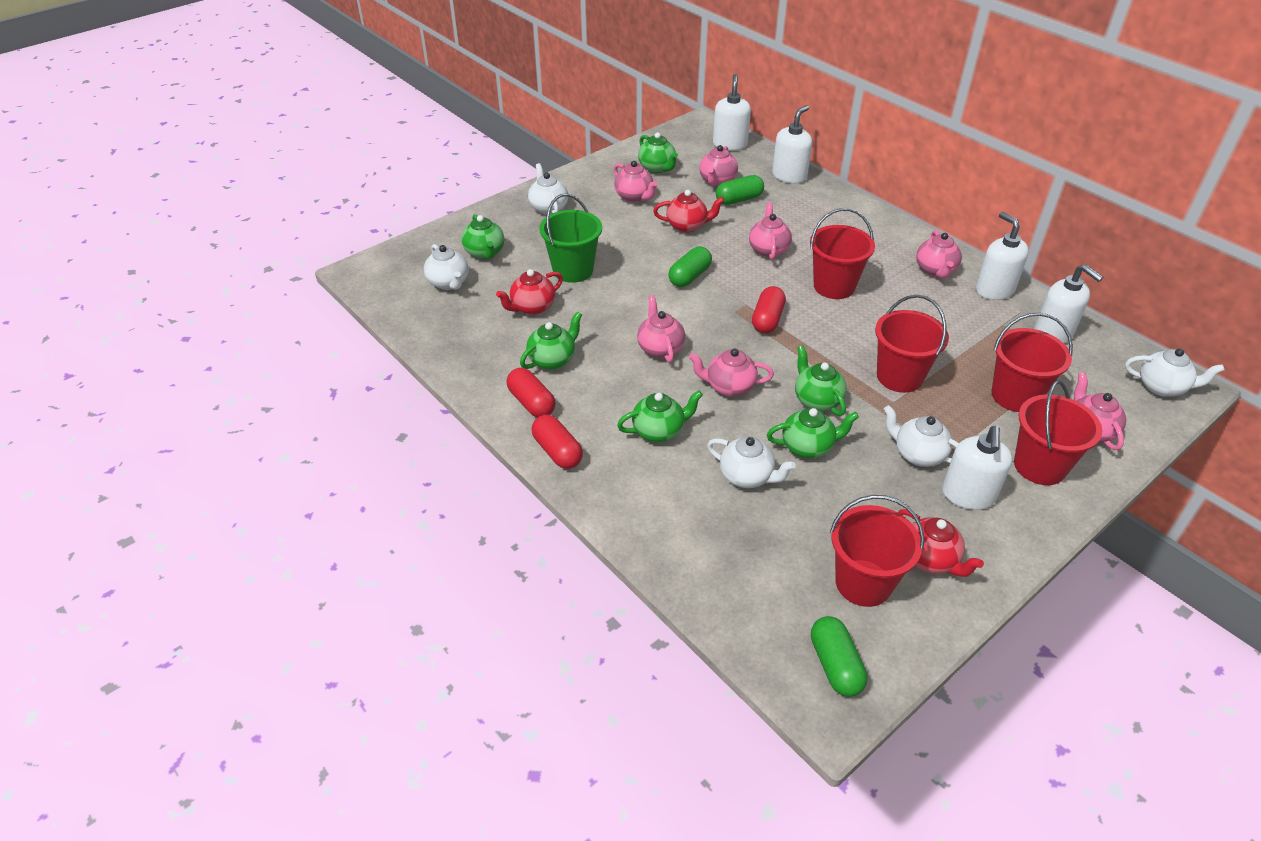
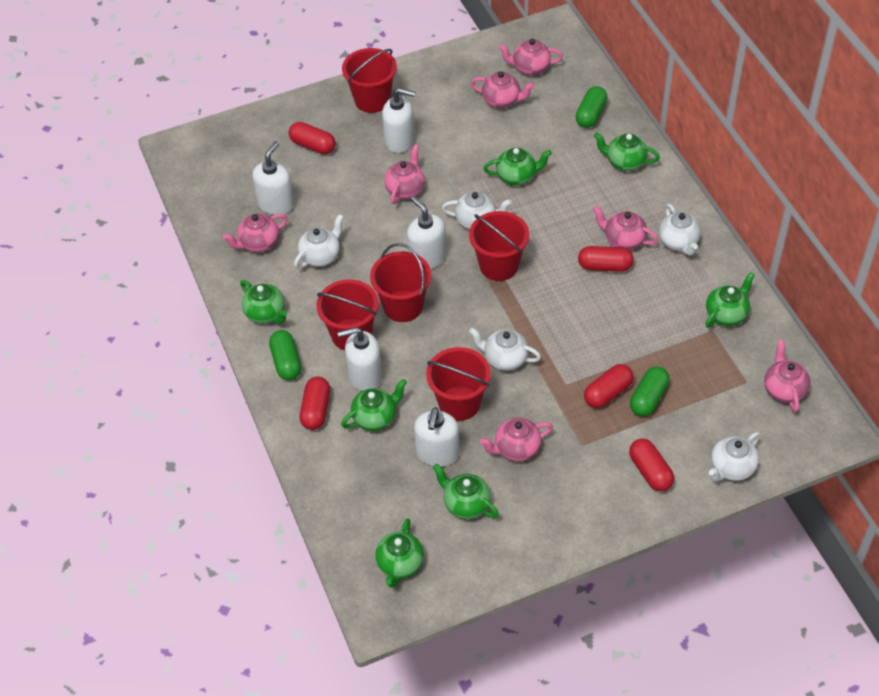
green bucket: [539,194,602,283] = 1 -> none = 0
green teapot: [461,214,504,259] [520,311,582,370] [617,390,703,442] [638,133,678,173] [767,408,859,458] [795,345,847,416] = 6 -> [240,280,287,324] [341,379,407,431] [375,518,424,588] [433,464,499,519] [483,148,552,185] [594,132,660,171] [705,272,755,328] = 7
red capsule: [507,368,555,417] [532,414,583,469] [752,286,786,333] = 3 -> [289,122,336,154] [300,377,330,430] [578,246,634,272] [584,364,633,408] [629,438,674,491] = 5
red teapot: [496,269,563,315] [653,190,724,233] [897,509,984,577] = 3 -> none = 0

